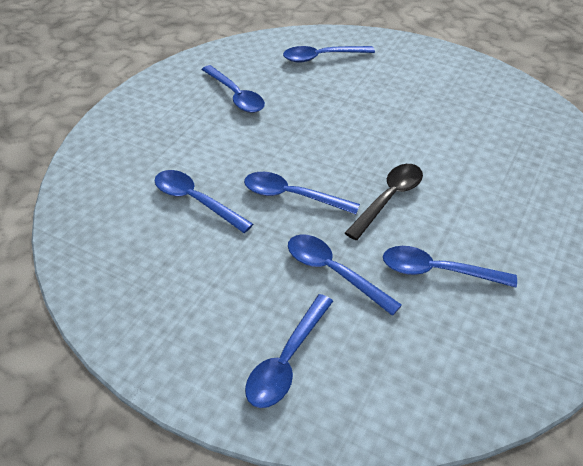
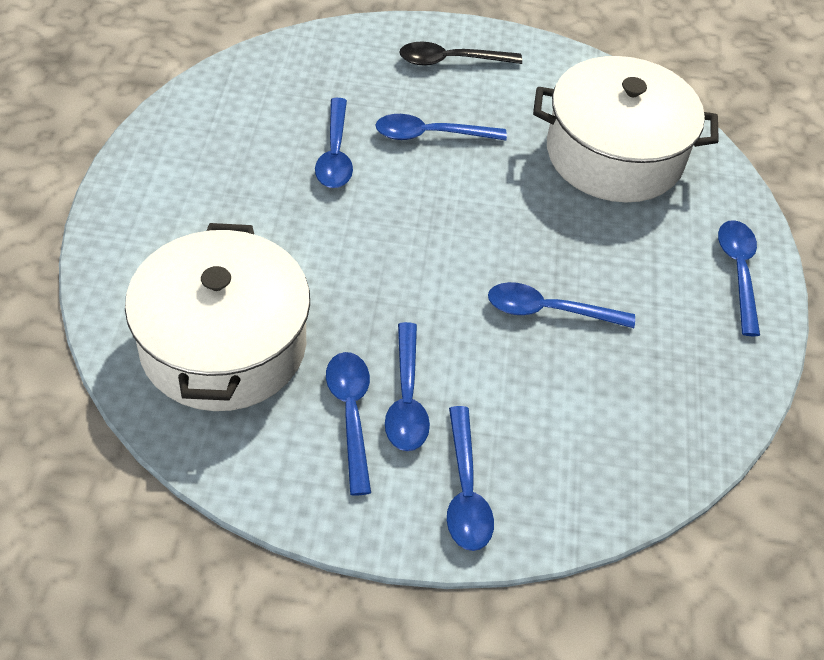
white pot: none = 0 -> [125,223,310,411] [533,56,719,202] = 2

